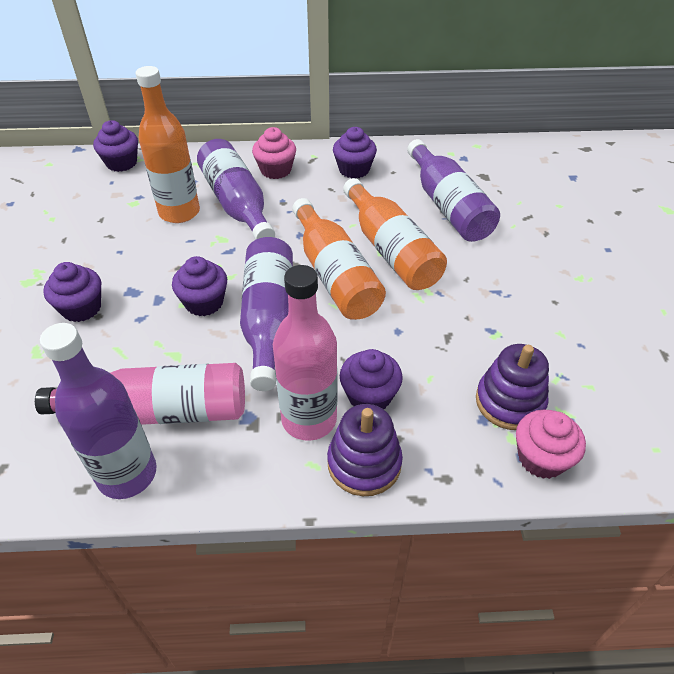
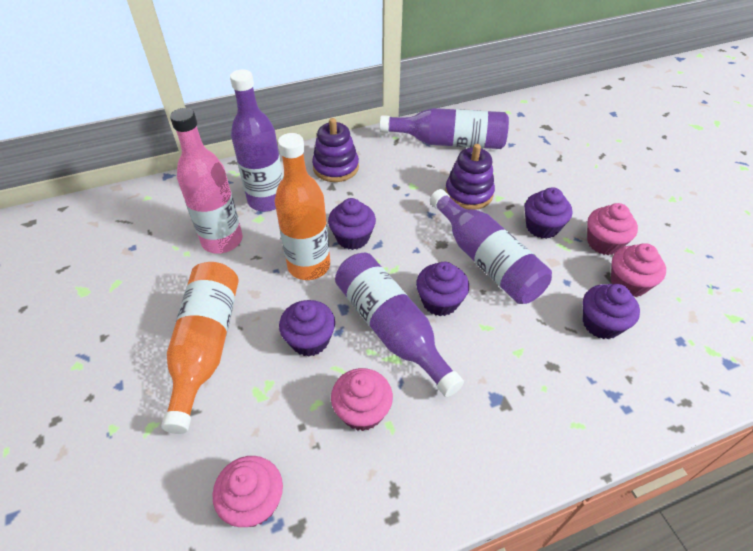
orange bottle: [136,66,200,223] [292,198,386,320] [343,178,447,290] = 3 -> [161,262,239,434] [275,133,330,280] = 2
pink bottle: [35,363,245,425] [273,265,338,441] = 2 -> [170,108,243,254] = 1
pink cupcake: [252,127,296,179] [516,410,586,479] = 2 -> [213,456,283,527] [331,368,393,431] [587,203,638,255] [611,243,666,297] = 4

